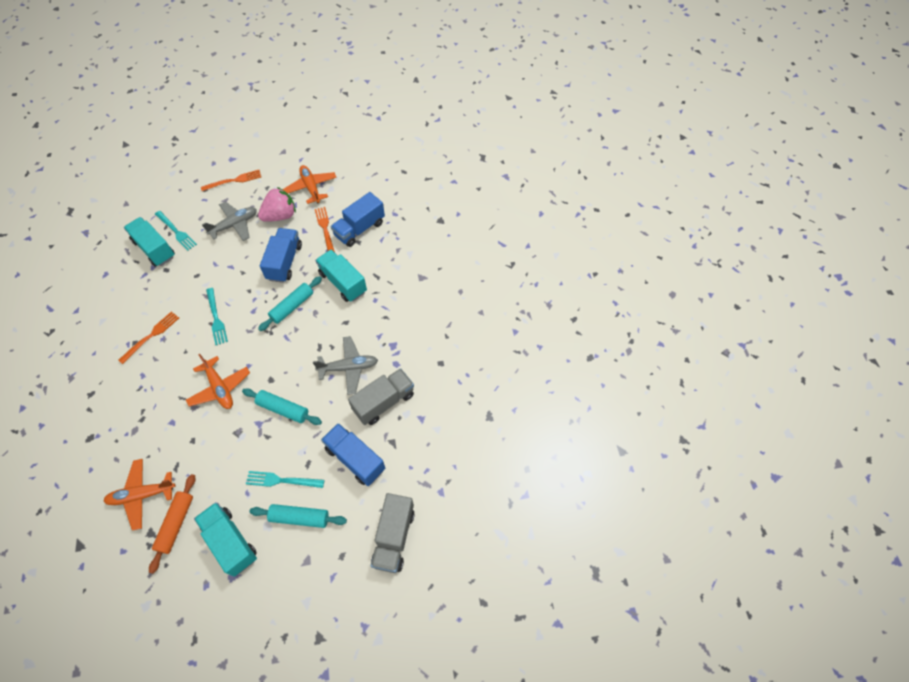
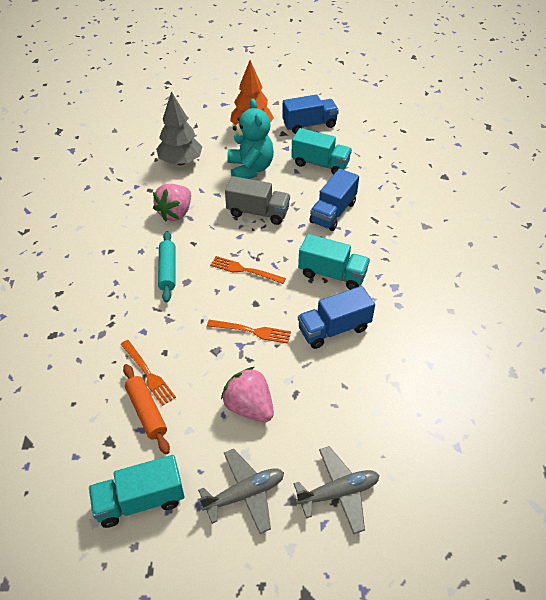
grey tree: none = 0 -> [156,91,202,165] = 1
grey truck: [348,368,414,425] [371,493,415,573] = 2 -> [225,176,290,225] = 1
orange plane: [103,459,175,531] [186,354,250,409] [283,165,337,204] = 3 -> none = 0
orange tree: none = 0 -> [230,60,274,125] = 1
pink strawberry: [258,187,296,222] = 1 -> [153,184,191,221] [221,367,274,422] = 2
turquoise fork: [155,211,197,251] [206,288,228,345] [246,471,324,488] = 3 -> none = 0
turquoise rolling pin: [242,388,322,425] [249,504,347,528] [258,276,322,331] = 3 -> [158,231,175,303] = 1
turquoise teddy bear: none = 0 -> [227,99,274,179] = 1

